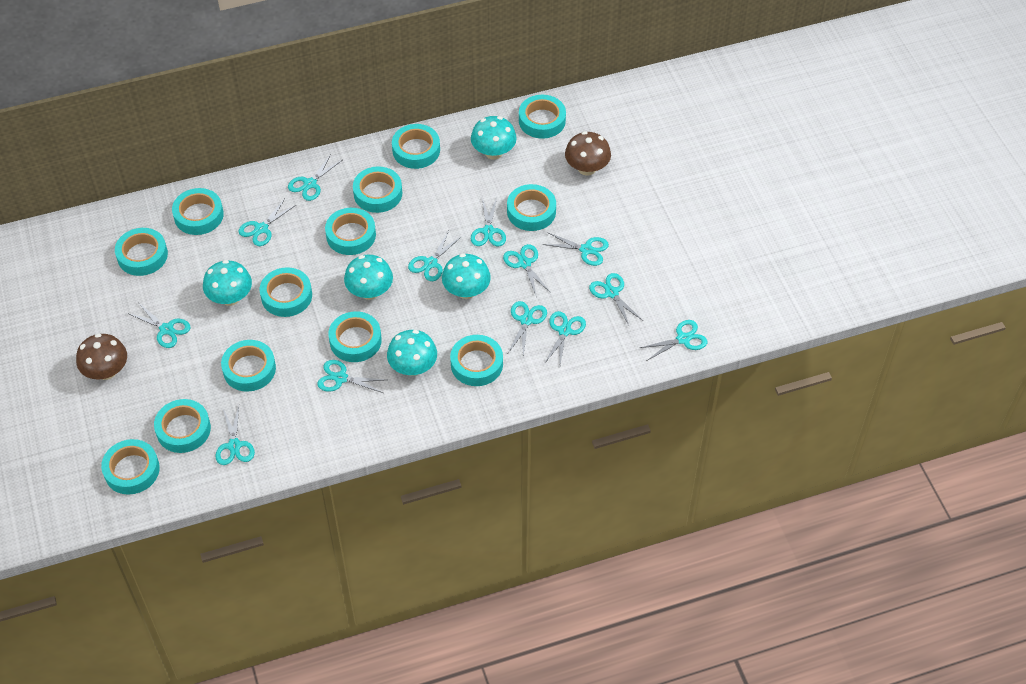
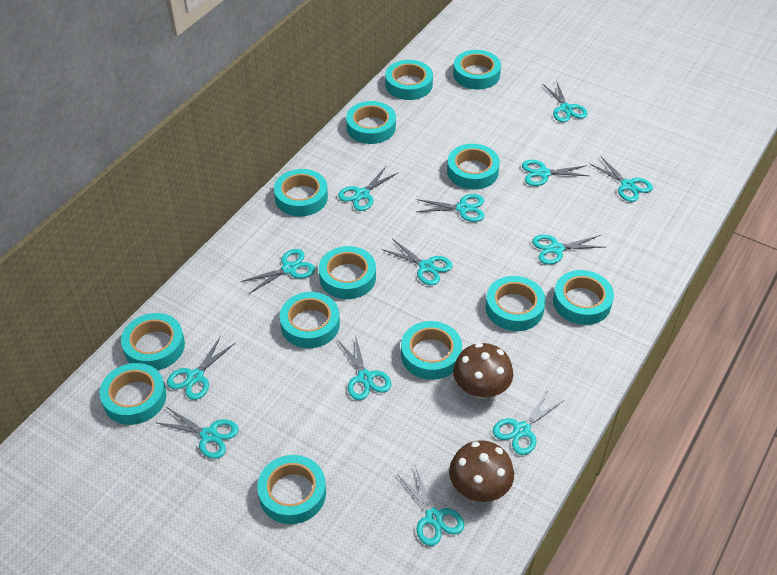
turquoise mushroom: [203,260,252,306] [344,255,393,300] [387,330,437,376] [442,254,491,299] [471,116,517,159] = 5 -> none = 0

